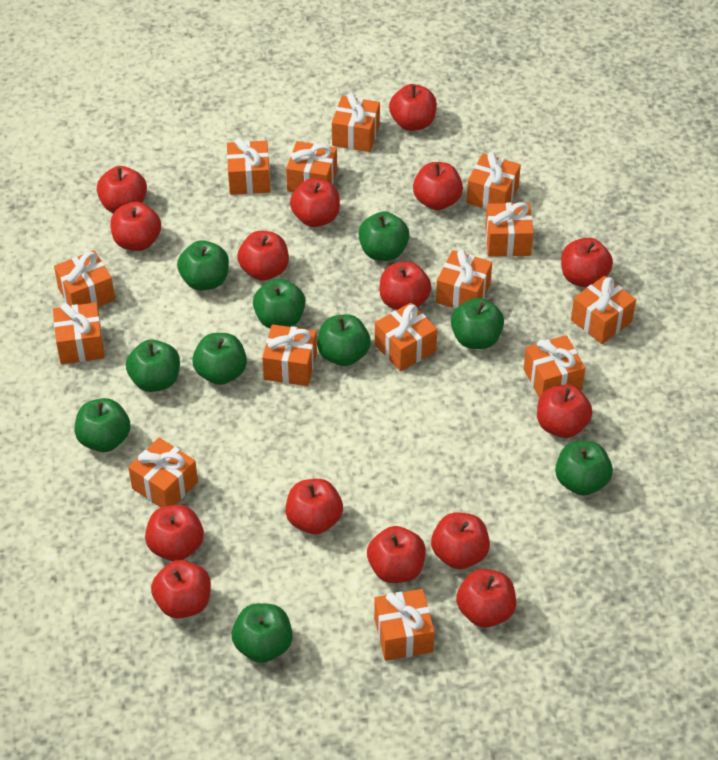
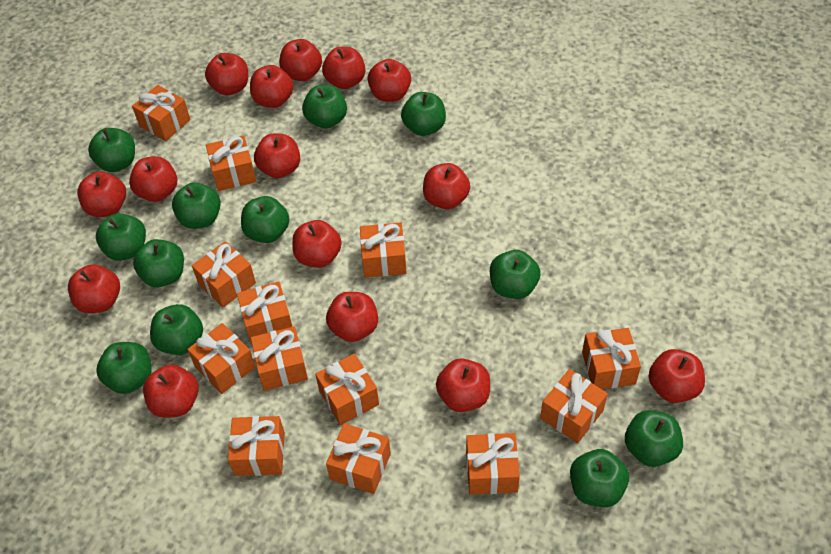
green apple: [75,398,131,452] [126,339,180,392] [177,240,229,291] [192,333,247,385] [232,603,293,663] [253,279,306,329] [317,314,371,366] [358,211,409,261] [451,298,504,349] [555,441,613,496] = 10 -> [88,128,135,172] [96,213,146,261] [96,342,152,394] [133,239,184,287] [150,304,203,355] [172,182,221,229] [241,196,290,243] [302,85,347,129] [401,92,446,136] [490,250,541,299] [570,449,629,507] [625,410,683,467] = 12
orange gift: [53,303,105,364] [54,250,115,307] [128,438,198,508] [227,138,270,195] [262,324,317,386] [286,141,337,192] [332,93,380,152] [374,589,435,661] [375,303,437,372] [436,249,492,309] [466,152,521,210] [485,202,533,257] [523,335,585,398] [571,276,636,344] = 14 -> [132,85,191,141] [188,323,255,394] [192,241,256,307] [206,135,256,191] [228,416,285,476] [237,281,292,345] [251,326,308,391] [315,354,379,425] [326,423,391,494] [360,222,407,278] [466,433,520,495] [540,369,608,443] [582,328,641,389] = 13

